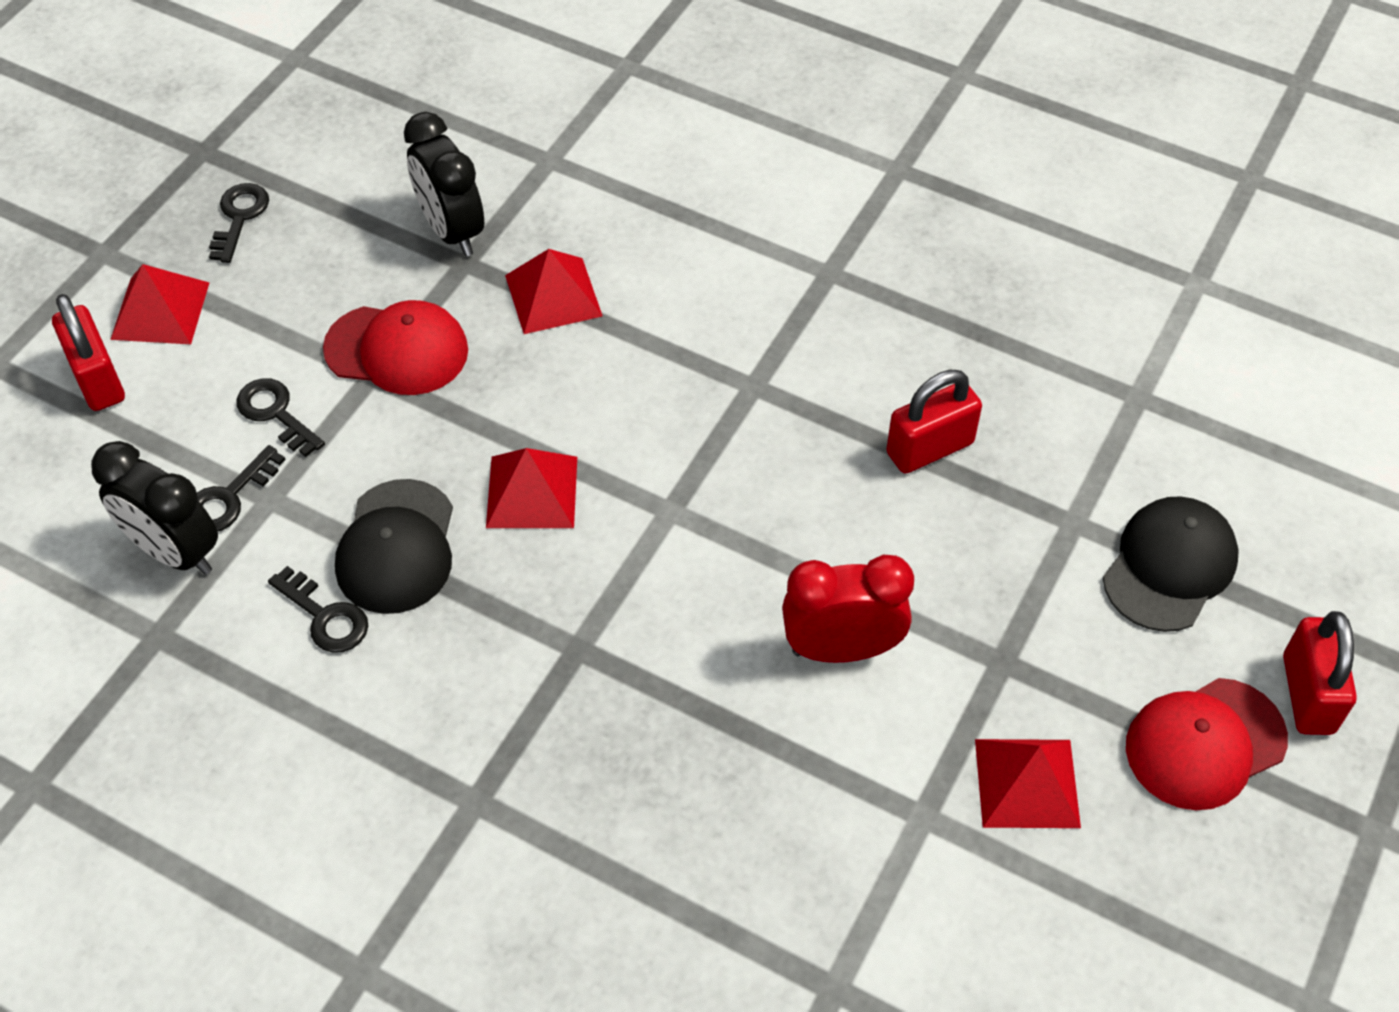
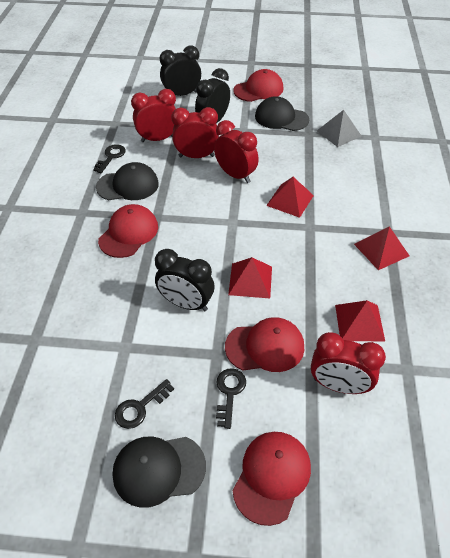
black cap: [335,479,453,614] [1103,496,1239,632] = 2 -> [96,162,159,200] [113,437,206,508] [255,96,309,131] = 3
black clock: [91,441,218,575] [404,112,484,256] = 2 -> [155,249,214,311] [160,45,201,96] [195,68,230,123] = 3
black key: [197,445,286,532] [209,183,269,263] [237,378,325,457] [268,566,368,653] = 4 -> [93,144,126,173] [115,379,174,429] [216,368,246,429] = 3
grey pyramid: none = 0 -> [317,110,361,147] = 1
red cap: [323,300,468,395] [1126,678,1288,810] = 2 -> [98,204,158,258] [225,317,304,372] [232,432,311,526] [233,69,284,102] = 4
red clock: [782,555,914,663] = 1 -> [131,89,176,142] [171,107,219,158] [214,120,259,183] [311,332,386,394] = 4
red padlock: [52,294,125,411] [886,370,982,474] [1283,611,1357,735] = 3 -> none = 0

